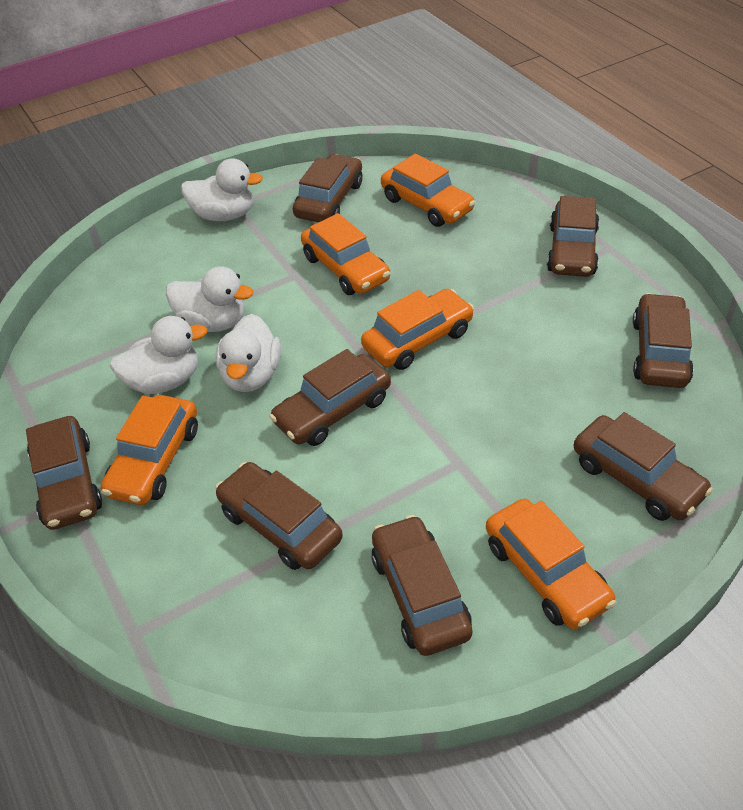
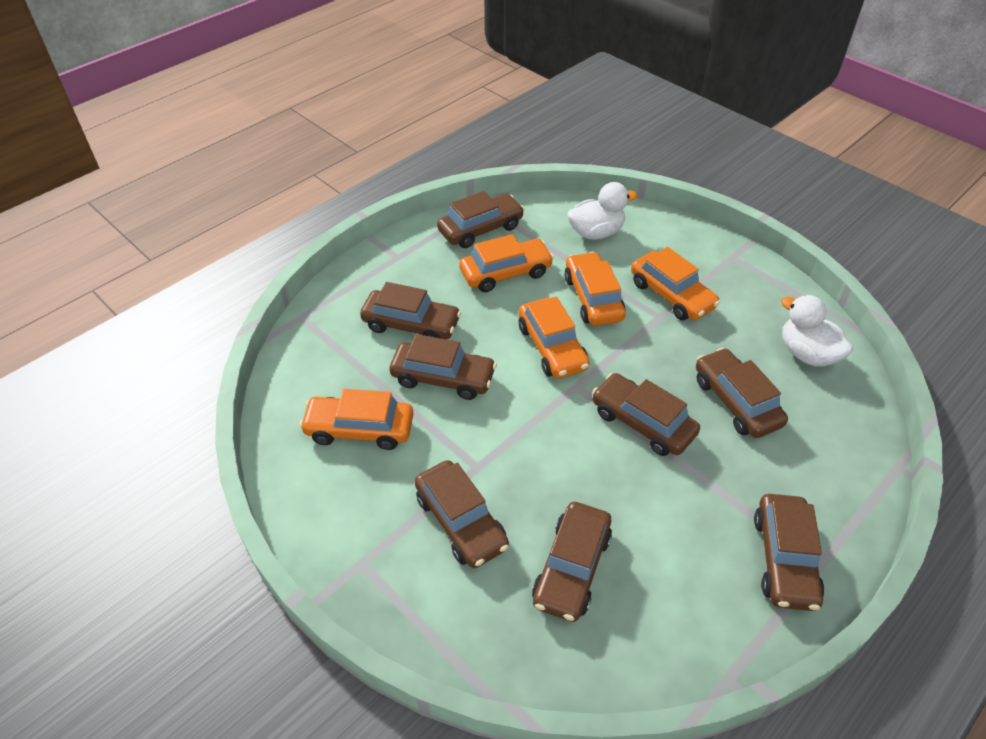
white duck: [110,316,207,394] [166,266,253,332] [181,158,263,221] [216,314,281,392] = 4 -> [567,182,637,240] [781,295,853,366] = 2

